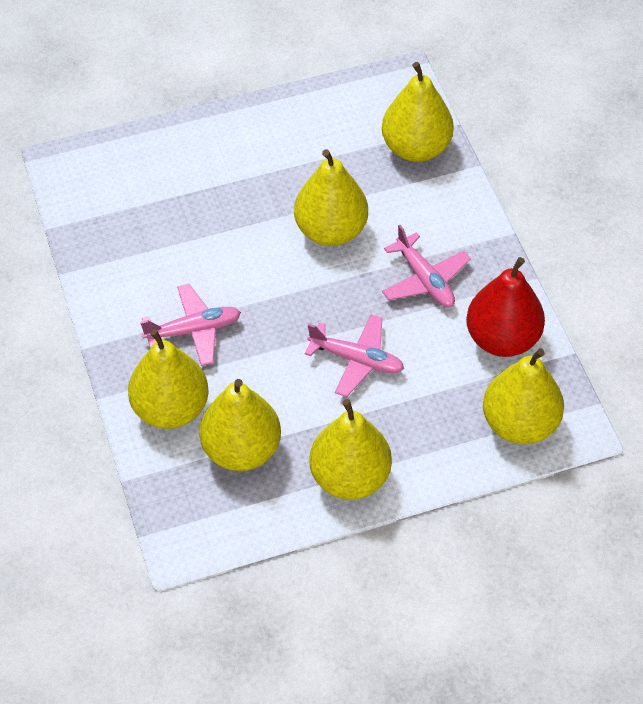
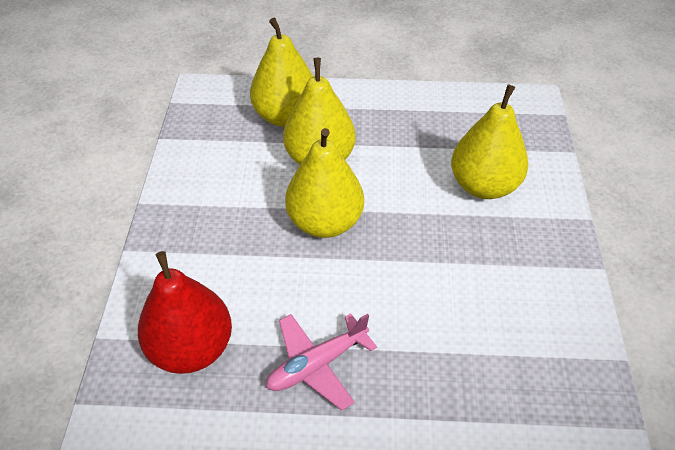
pink plane: [140,284,241,366] [305,314,404,397] [382,225,471,308] = 3 -> [266,313,377,411] = 1
yellow pear: [128,329,209,429] [199,379,281,471] [294,149,368,246] [309,399,392,500] [382,62,454,162] [483,348,564,444] = 6 -> [250,18,313,127] [283,58,356,165] [285,128,364,238] [451,84,528,199] = 4

